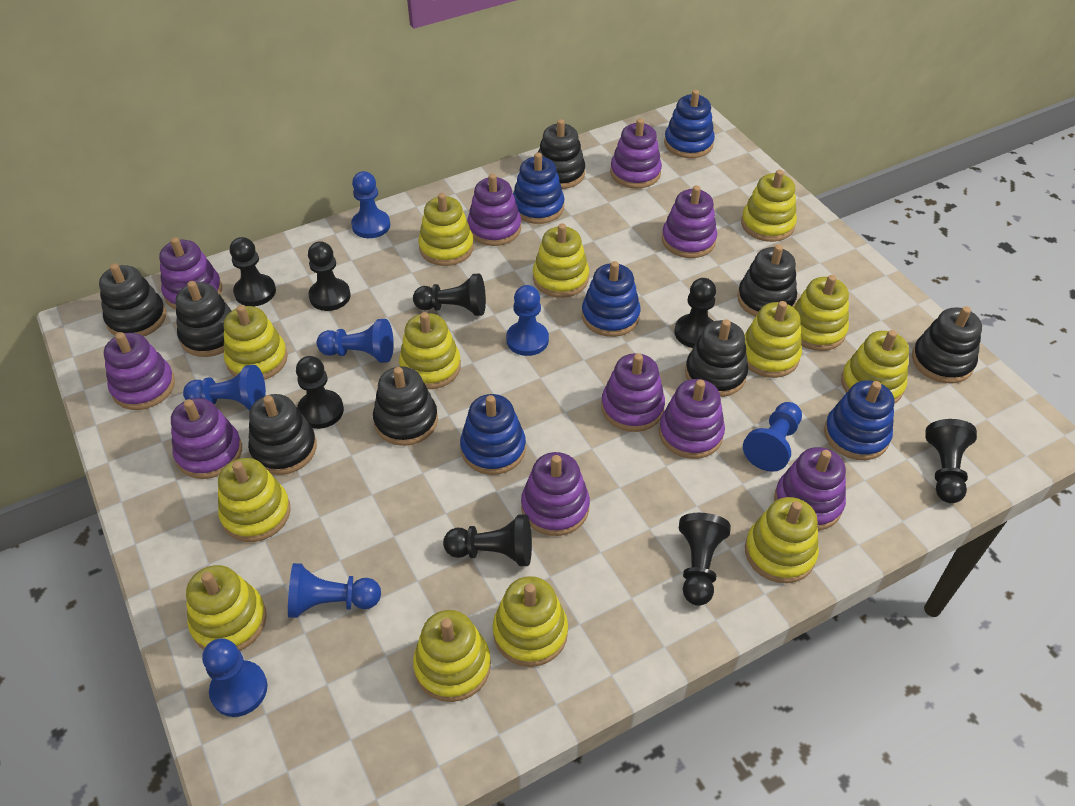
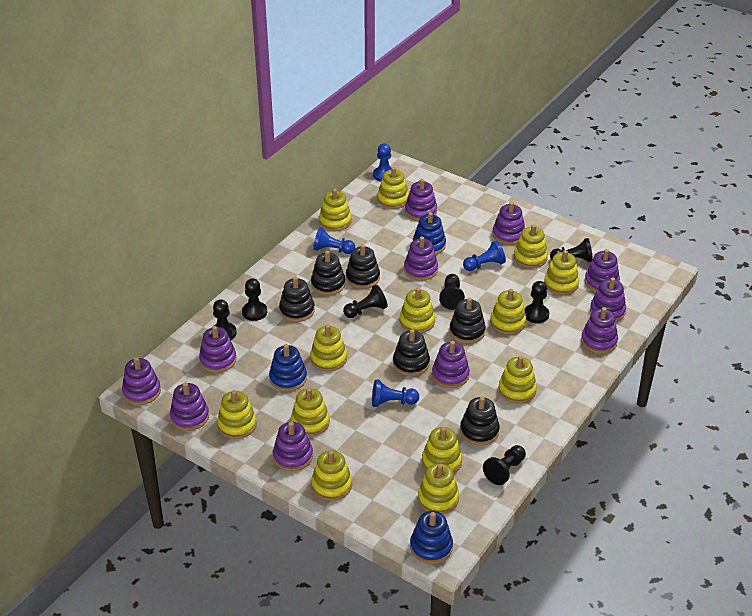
black pawn: [230,237,276,306] [296,356,344,429] [308,241,351,311] [413,273,486,316] [443,514,532,566] [674,278,716,348] [679,513,731,606] [925,419,977,503] = 8 -> [213,299,237,340] [242,278,267,321] [343,285,388,318] [439,274,465,310] [483,445,526,485] [525,281,549,323] [550,238,593,262] = 7
black stacking toy: [99,263,166,337] [176,281,231,357] [248,394,317,475] [373,366,438,446] [538,119,585,189] [685,319,748,397] [737,245,797,317] [912,306,982,383] = 8 -> [279,277,315,322] [311,251,345,295] [346,244,380,289] [393,329,430,376] [449,298,486,344] [460,397,500,446] = 6
blue pawn: [183,365,266,410] [202,638,268,717] [288,563,381,618] [316,319,394,363] [351,171,390,238] [506,285,549,356] [743,402,802,472] = 7 -> [313,227,355,254] [372,379,419,407] [373,143,391,182] [463,241,506,271] = 4
blue stacking toy: [460,394,526,475] [513,152,564,224] [582,261,640,337] [664,90,715,158] [824,380,894,460] = 5 -> [269,344,307,392] [410,511,453,564] [413,212,446,255] = 3
purple stacking toy: [104,332,175,410] [159,237,222,310] [171,398,242,479] [467,174,521,246] [521,452,590,536] [601,353,665,432] [610,119,662,188] [659,379,725,459] [662,185,717,258] [774,447,846,531] = 10 -> [122,357,161,405] [170,382,209,431] [199,326,237,373] [273,422,313,471] [404,236,438,281] [405,179,437,221] [432,341,470,388] [492,202,525,245] [581,307,618,354] [585,249,620,292] [590,277,626,322] = 11

